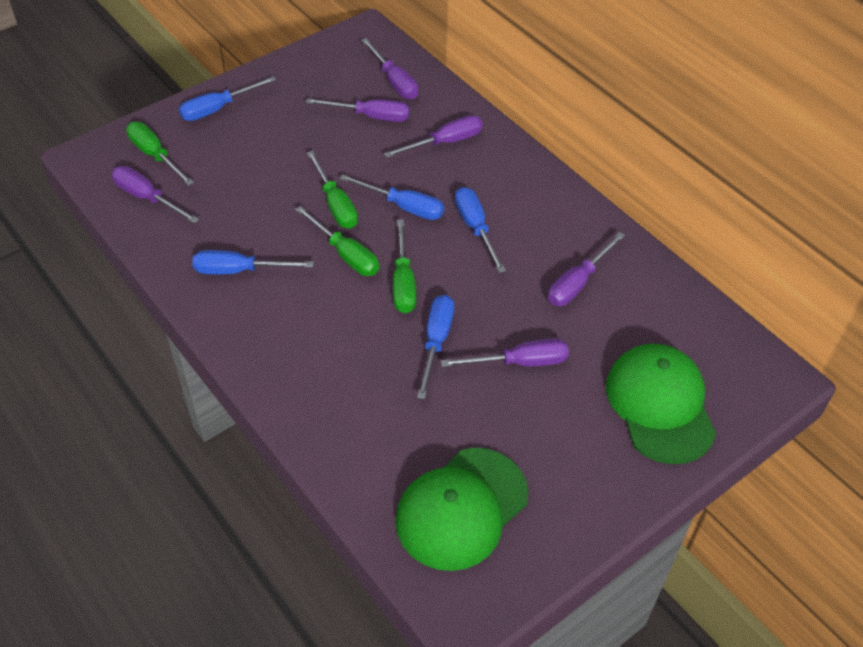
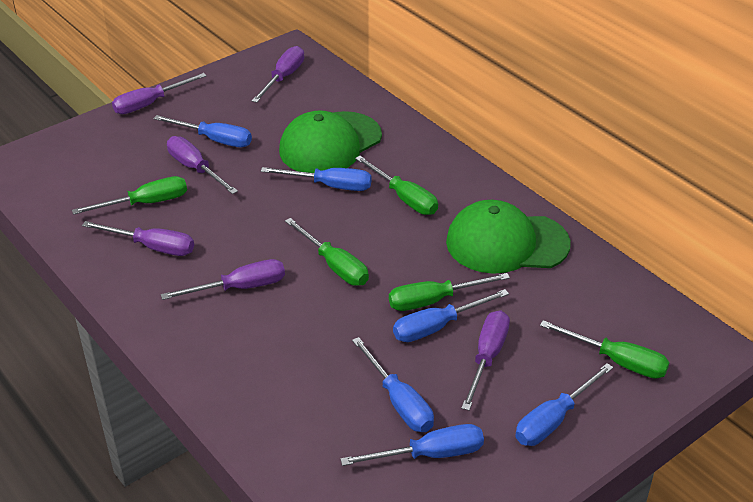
blue screwdriver: [179,76,276,121] [192,250,314,274] [339,174,444,220] [417,295,454,399] [455,187,506,273] = 5 -> [153,115,252,147] [261,167,372,191] [340,424,484,466] [352,337,434,432] [393,289,509,342] [515,363,613,446] = 6
green screwdriver: [126,122,194,186] [295,206,379,276] [307,151,358,229] [393,219,416,313] = 4 -> [72,176,187,215] [285,218,369,286] [355,156,438,215] [389,273,510,311] [540,320,670,379] = 5

